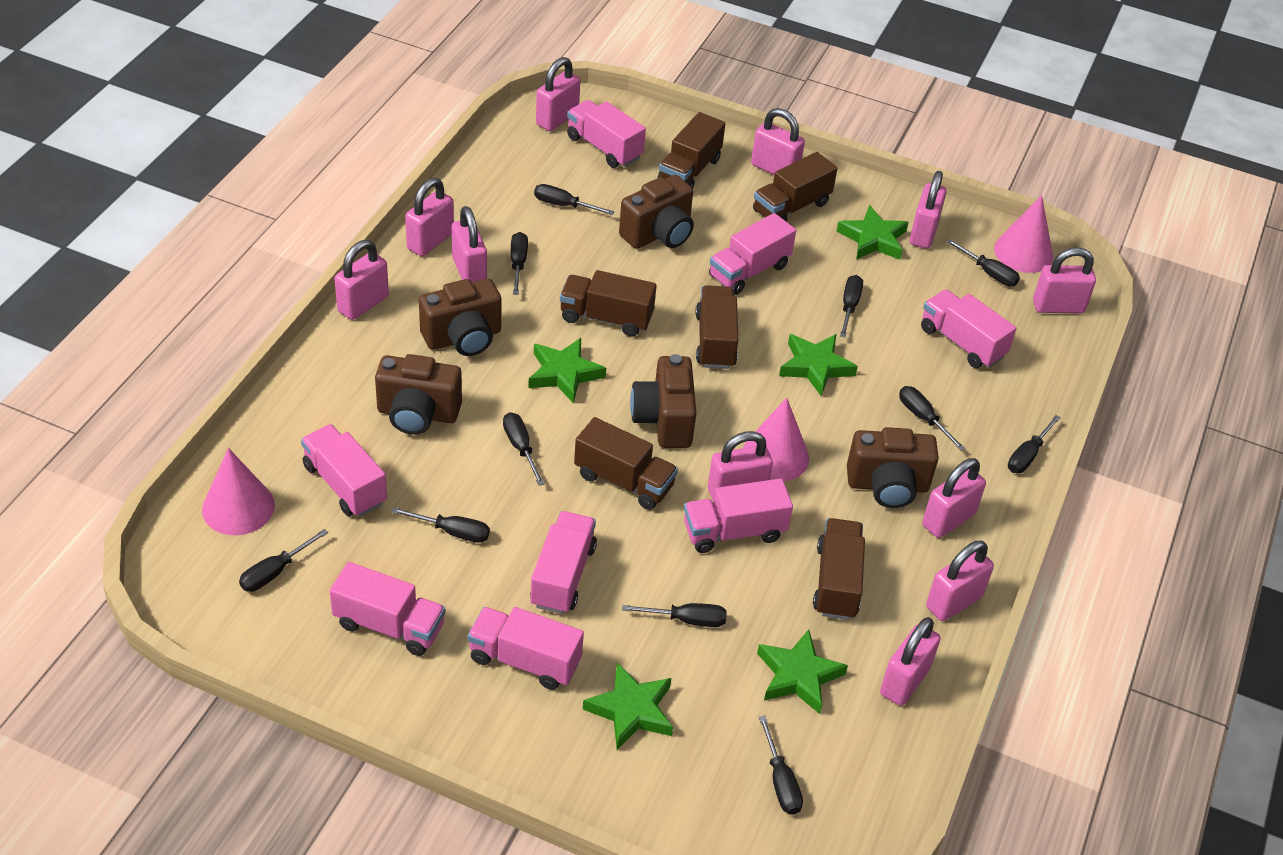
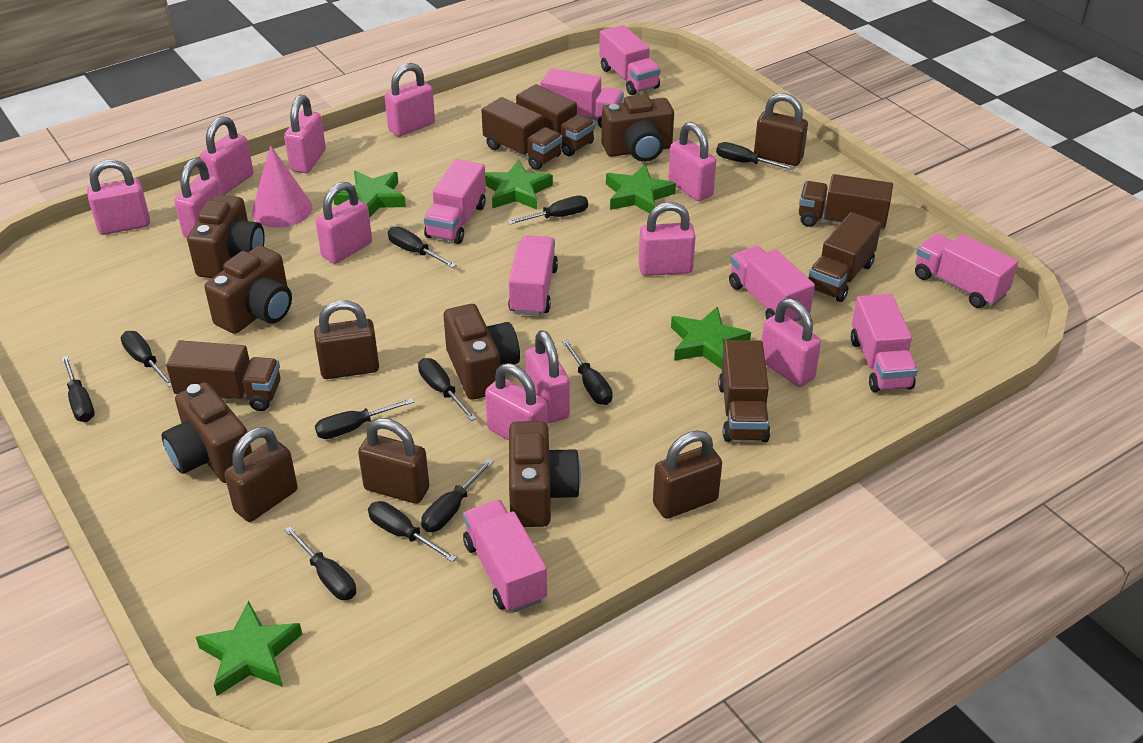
brown camera: [375,354,462,435] [419,279,502,356] [619,175,694,249] [630,354,696,448] [847,427,939,508] = 5 -> [161,382,252,483] [187,195,264,278] [205,246,292,334] [444,304,520,400] [509,421,581,527] [601,94,674,162] = 6
brown padlock: none = 0 -> [224,427,298,522] [314,300,379,379] [358,418,429,504] [653,430,722,519] [754,93,808,166] = 5
pink cone: [202,448,275,535] [743,398,809,481] [994,195,1053,273] = 3 -> [252,146,312,228] = 1

